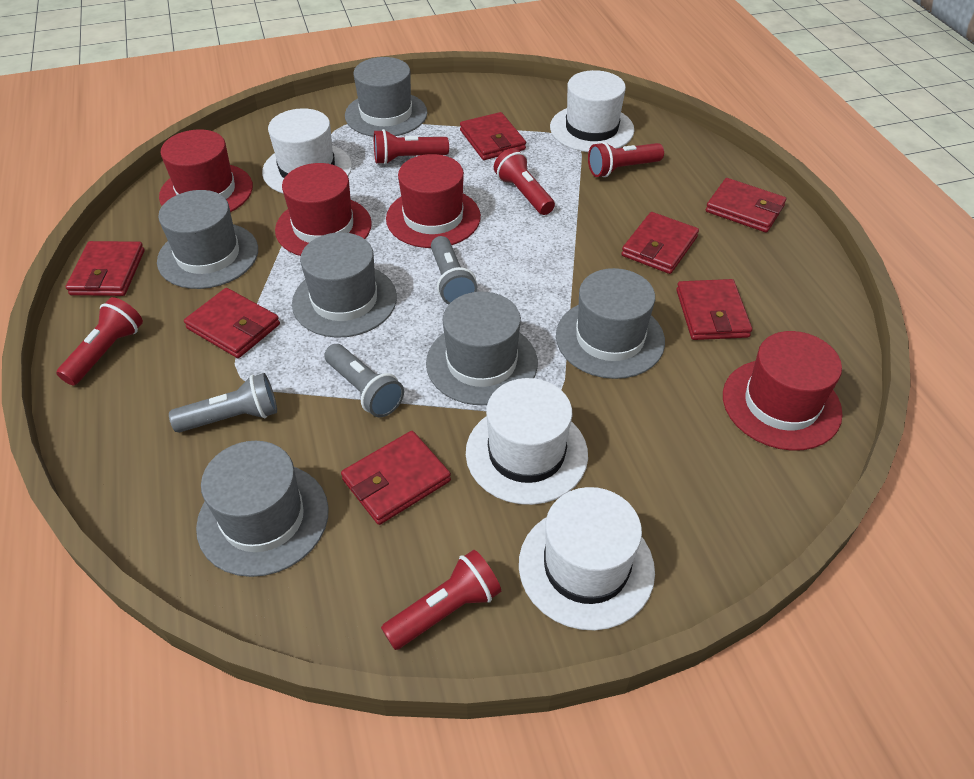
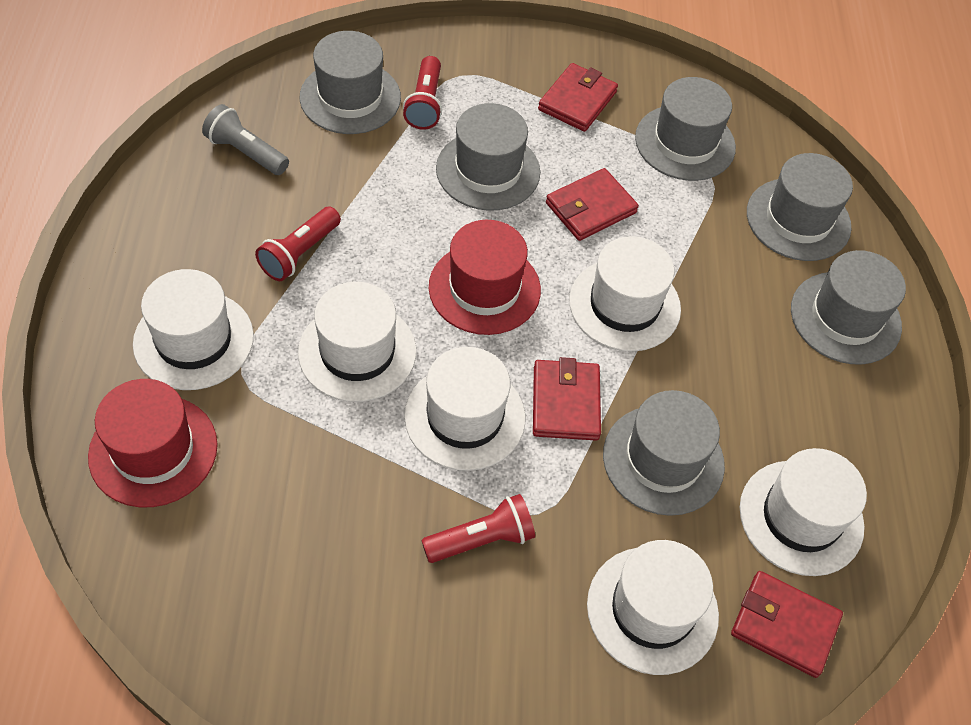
grey flashlight: [169,373,277,433] [324,344,404,417] [431,236,477,305] = 3 -> [202,104,289,175] = 1
red flashlight: [56,297,143,385] [374,129,449,165] [381,550,501,650] [494,148,555,215] [588,142,664,177] = 5 -> [255,207,341,281] [403,56,442,130] [421,494,535,563] = 3
red hat: [159,130,253,212] [275,163,372,256] [386,154,481,248] [723,331,843,451] = 4 -> [88,379,218,507] [429,220,541,335] = 2
red wallet: [66,241,145,296] [184,288,280,358] [341,431,451,525] [460,112,526,160] [621,212,699,274] [676,279,752,340] [706,178,786,233] = 7 -> [533,357,601,441] [538,63,618,132] [546,168,639,241] [731,571,843,678] = 4
white hat: [262,108,352,194] [466,378,588,505] [519,487,655,630] [550,70,634,152] = 4 -> [133,269,254,390] [298,282,416,402] [404,347,525,471] [569,236,681,352] [587,540,719,675] [740,448,867,576] = 6

